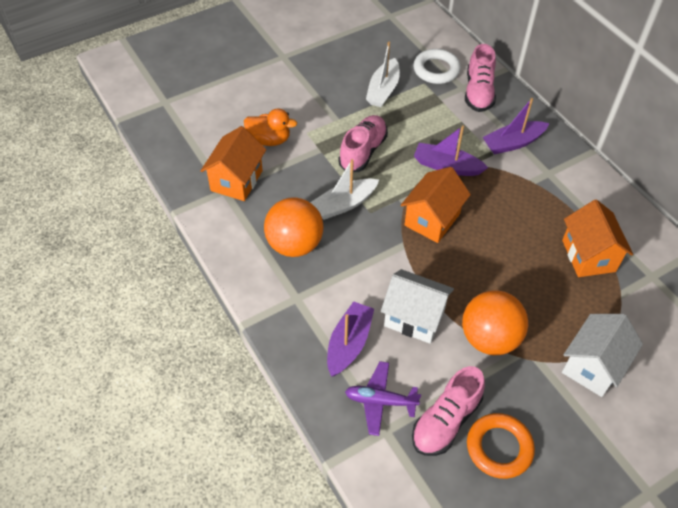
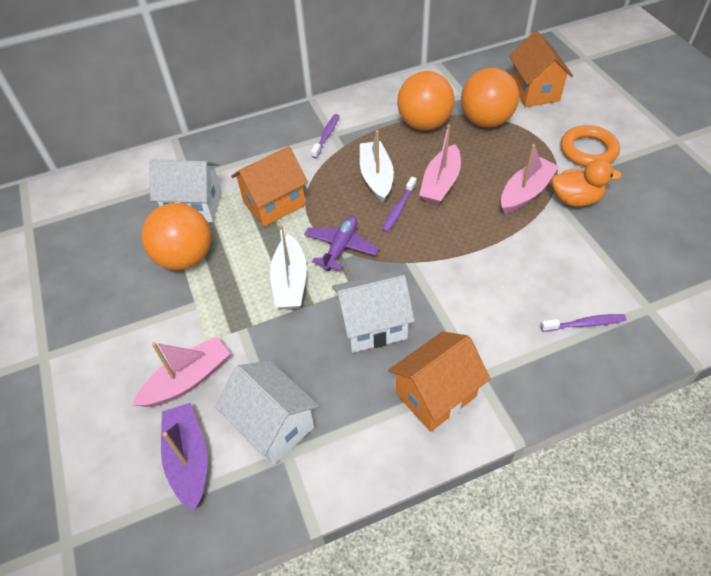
orange ball: [264,197,323,257] [462,290,528,355] = 2 -> [141,203,211,270] [397,71,454,130] [461,68,519,127] = 3
pink boat: none = 0 -> [132,336,231,407] [419,124,461,205] [501,144,559,214] = 3
pink shoe: [338,115,388,172] [412,366,485,456] [465,44,496,112] = 3 -> none = 0
purple boat: [327,301,374,376] [414,126,488,176] [483,98,549,155] = 3 -> [161,403,208,511] = 1
purple toothbrush: none = 0 -> [311,114,339,158] [382,177,417,232] [541,314,626,332] = 3
white house: [381,269,454,344] [562,314,643,397] = 2 -> [149,159,222,222] [216,361,319,465] [332,271,415,353] = 3
white ring: [413,49,461,84] = 1 -> none = 0

